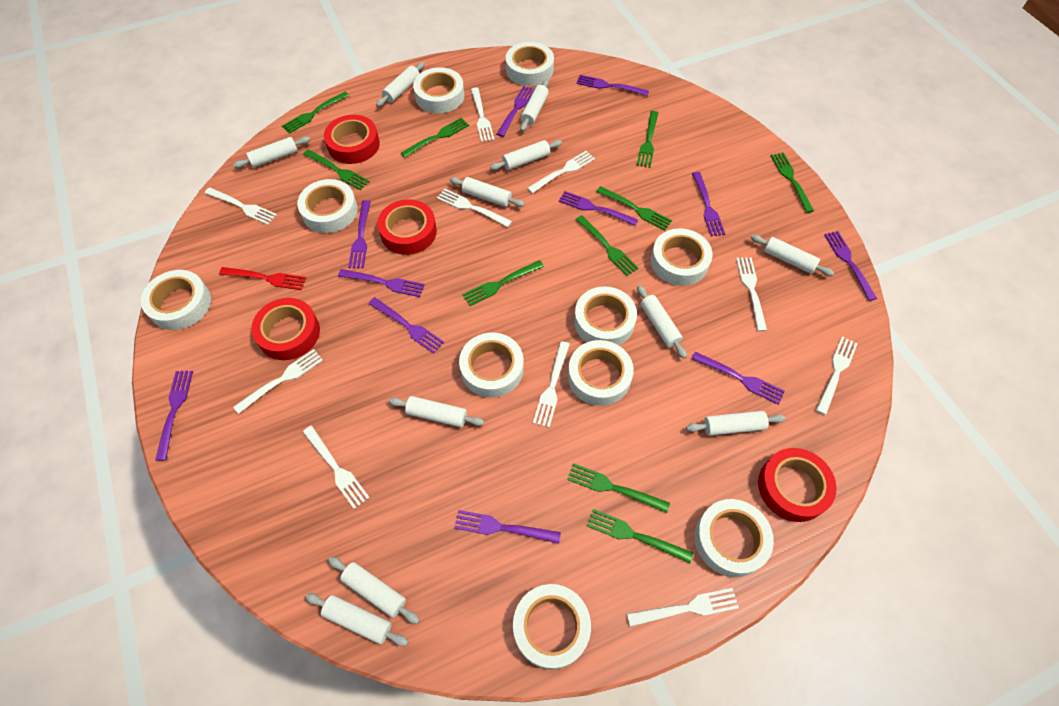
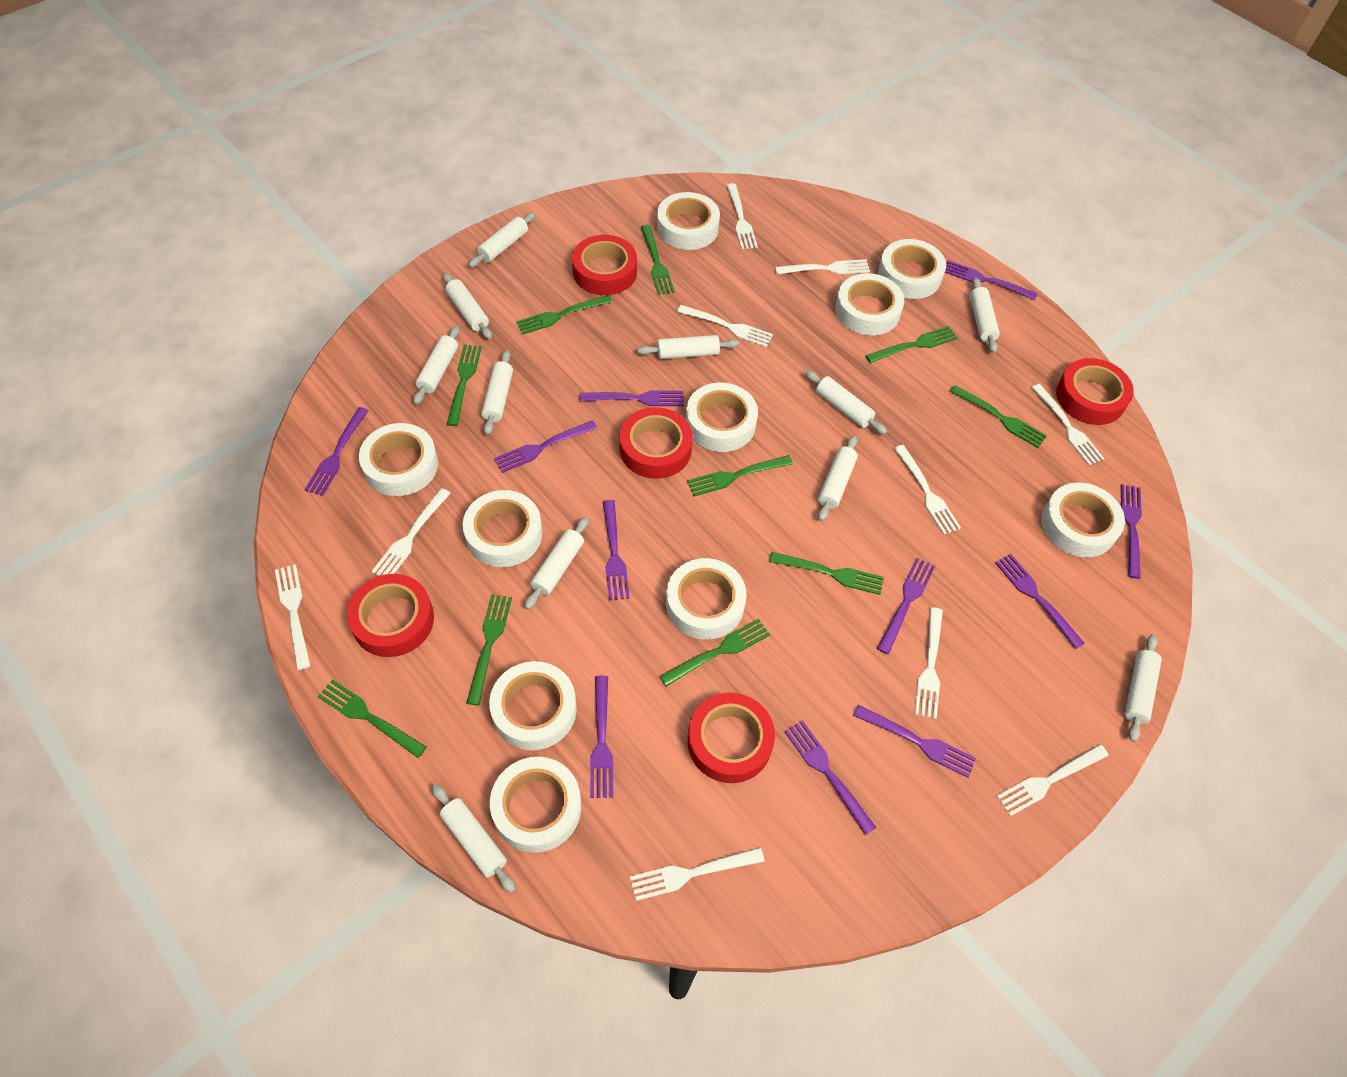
red fork: [219,267,306,290] = 1 -> none = 0
red tape: [251,298,320,360] [324,115,380,164] [377,199,437,255] [758,448,837,522] = 4 -> [347,574,434,657] [572,235,637,295] [620,407,693,479] [688,693,775,783] [1056,358,1134,425] = 5

